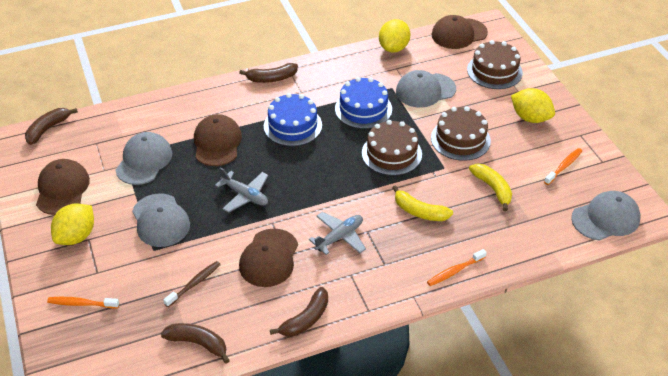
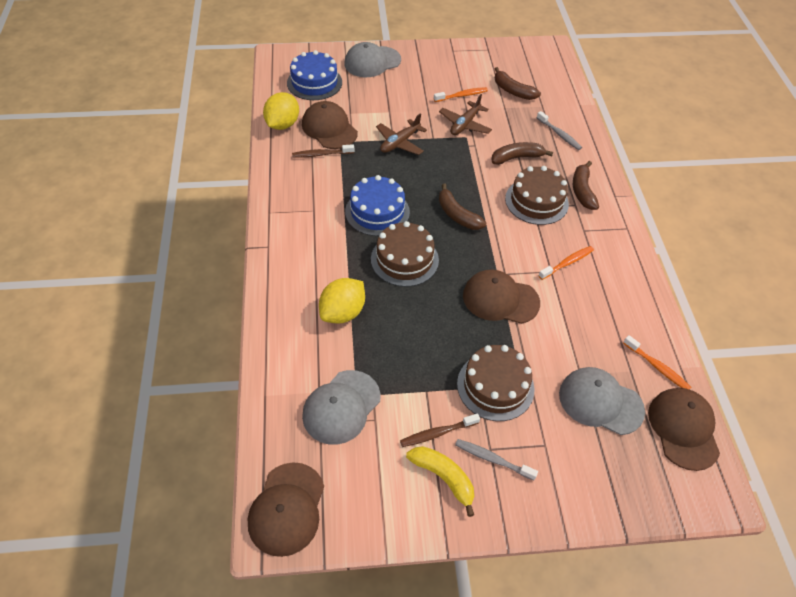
brown plane: none = 0 -> [376,113,427,155] [439,94,492,135] = 2
brown toothbrush: [163,261,221,307] = 1 -> [292,144,355,158] [400,413,480,447] = 2
grey cap: [116,132,172,185] [132,193,190,247] [396,70,456,108] [571,191,641,240] = 4 -> [302,370,381,445] [344,42,401,77] [559,367,645,435] = 3
grey plane: [215,167,268,213] [309,212,366,255] = 2 -> none = 0
grey toothbrush: none = 0 -> [455,439,538,481] [537,111,582,150] = 2
yellow banana: [392,185,453,221] [469,164,512,211] = 2 -> [406,446,474,517] = 1
yellow lemon: [51,203,94,245] [379,19,410,53] [511,88,555,123] = 3 -> [263,92,299,130] [319,278,365,323] = 2

